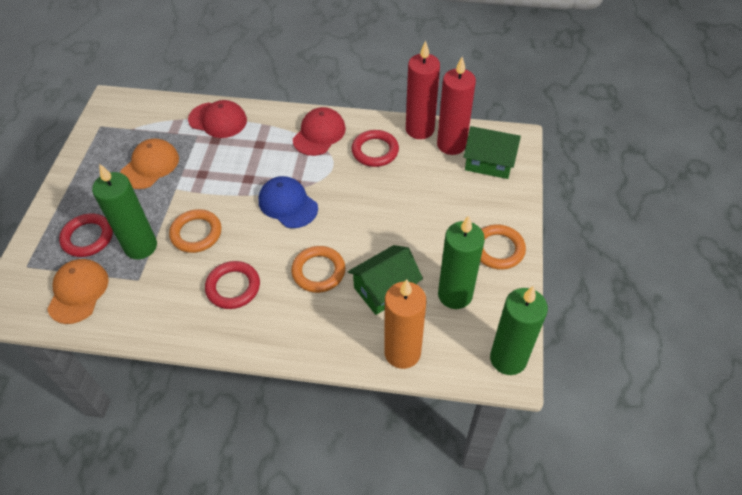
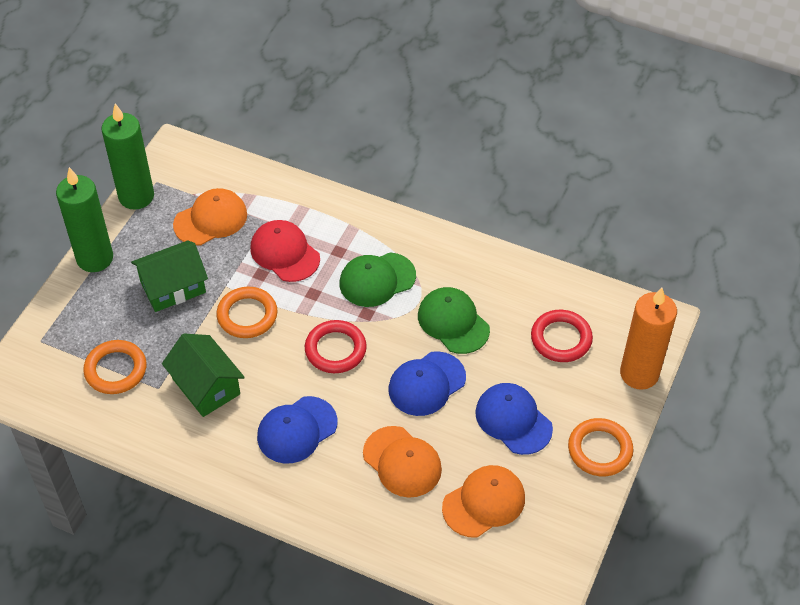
blue cap: [259,176,318,228] = 1 -> [257,396,338,463] [388,351,466,416] [475,383,553,455] = 3
green candle: [92,164,157,259] [438,215,485,309] [490,286,548,375] = 3 -> [56,167,113,272] [102,104,154,210] = 2
green cap: none = 0 -> [339,252,416,307] [418,287,490,354] = 2
orange cap: [47,259,109,324] [120,138,179,189] = 2 -> [173,188,247,245] [363,426,442,498] [442,465,525,538] = 3
red candle: [406,41,440,139] [437,57,476,155] = 2 -> none = 0
red cap: [188,100,247,138] [293,107,346,156] = 2 -> [250,220,320,282] = 1
red ring: [59,214,113,257] [205,261,260,309] [352,130,399,167] = 3 -> [305,320,367,373] [531,310,593,362] = 2

